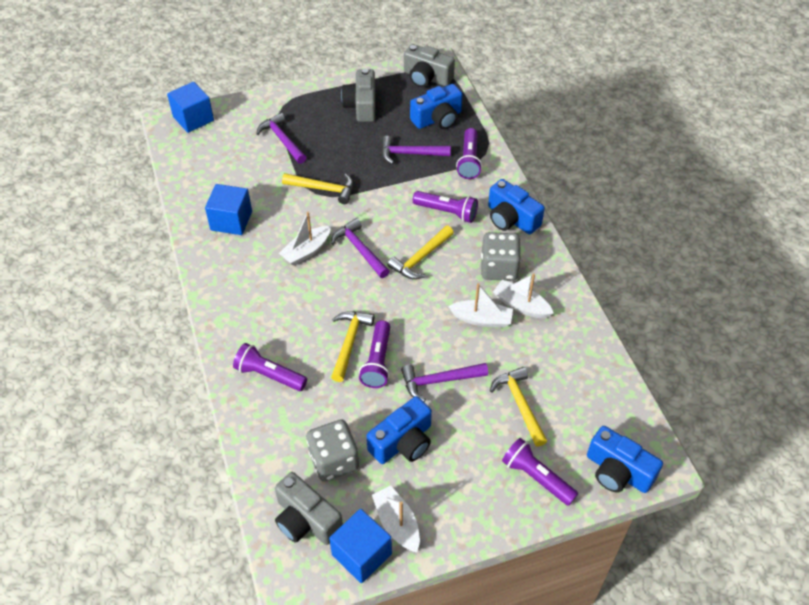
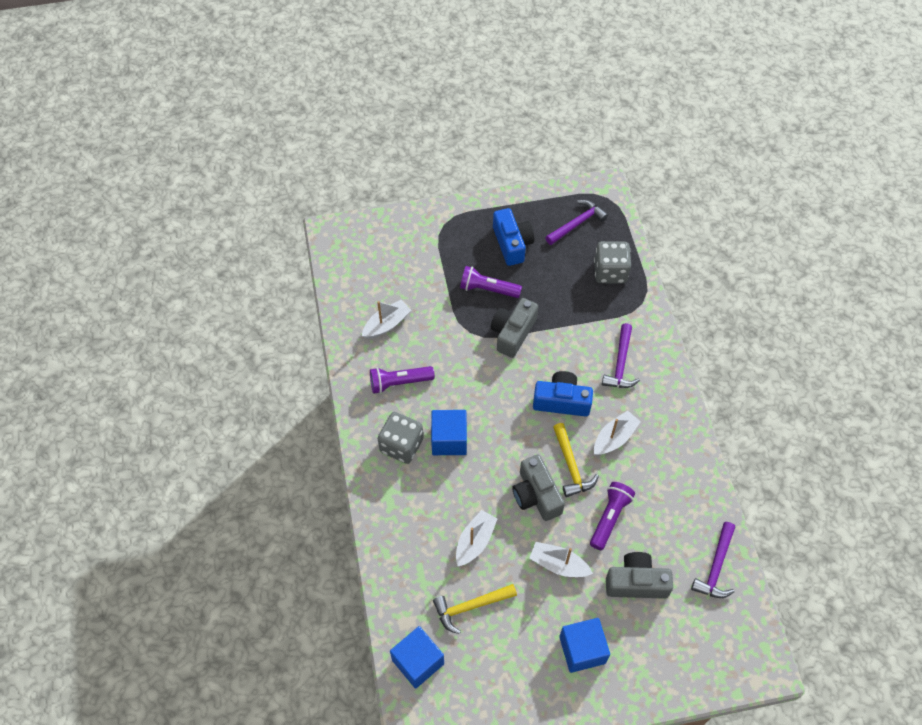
blue camera: [367,396,432,464] [410,84,463,129] [488,179,545,234] [587,426,663,493] = 4 -> [493,208,534,266] [533,371,593,417] = 2
purple flashlight: [233,343,307,391] [359,320,390,388] [413,191,478,223] [456,128,482,179] [502,438,578,506] = 5 -> [370,366,435,394] [460,266,522,298] [590,482,635,550] = 3
purple hammer: [256,113,307,164] [331,218,389,278] [381,136,451,164] [401,363,488,402] = 4 -> [545,200,608,245] [602,323,640,388] [691,522,735,598] = 3
yellow hammer: [282,173,354,204] [331,312,374,382] [387,226,454,279] [490,367,547,447] = 4 -> [433,584,517,634] [553,423,599,497] = 2

